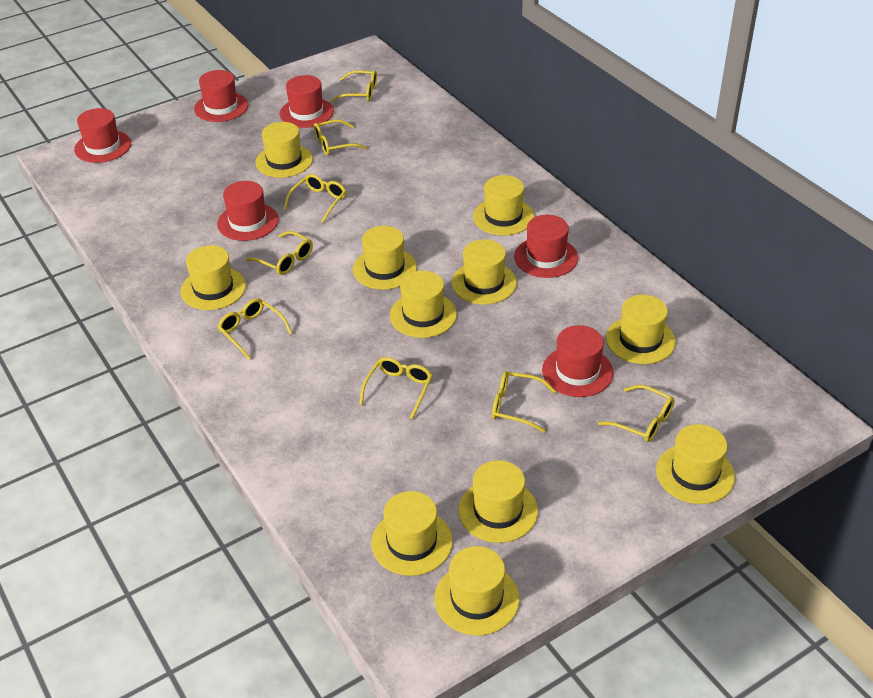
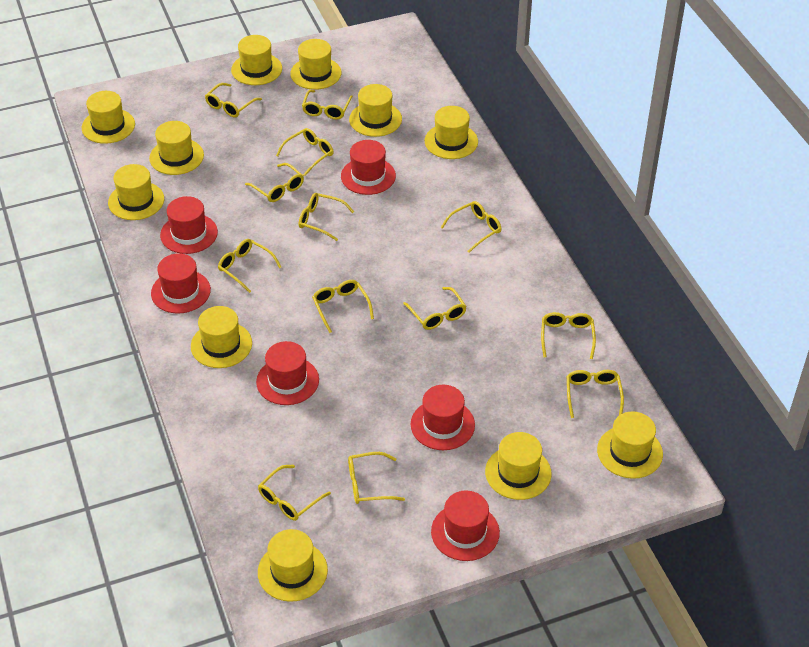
yellow glasses: [218,298,293,359] [246,231,313,275] [283,174,346,223] [314,119,367,155] [331,70,377,102] [359,357,433,419] [492,371,557,433] [598,385,675,442] = 8 -> [205,83,262,117] [218,239,281,293] [245,163,304,202] [258,465,331,521] [276,128,334,176] [299,193,354,241] [302,90,353,120] [312,280,374,333] [348,452,405,504] [403,287,467,330] [441,201,501,253] [541,312,596,359] [567,370,624,418] = 13

